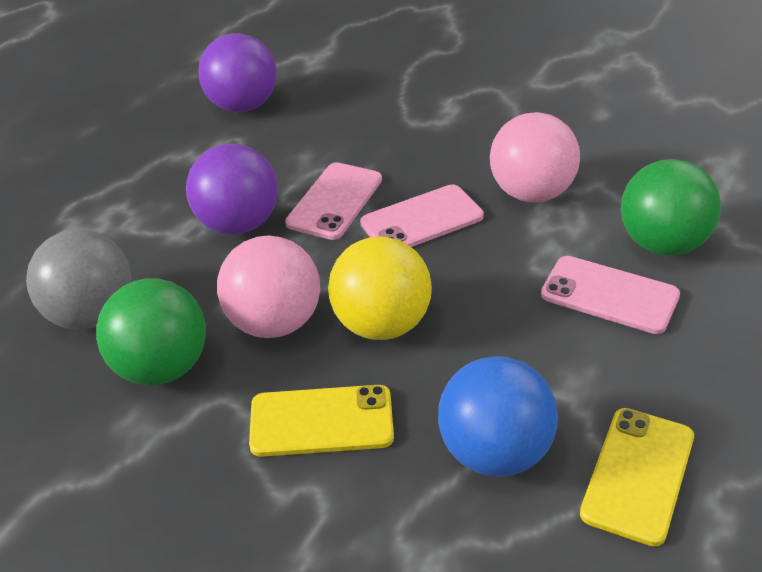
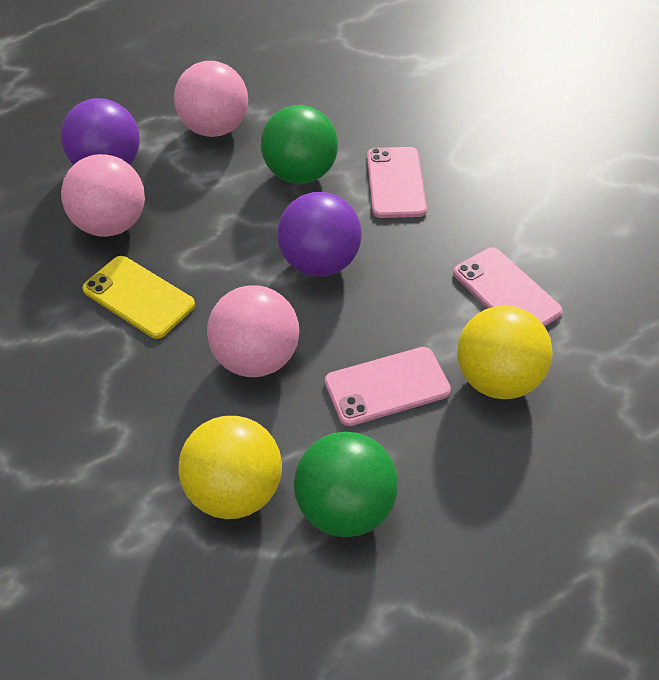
blue ball: [438,356,558,477] = 1 -> none = 0
grey ball: [26,229,132,330] = 1 -> none = 0
pink ball: [217,235,320,338] [490,112,580,202] = 2 -> [61,154,145,237] [174,61,248,137] [207,285,299,377] = 3
yellow ball: [328,236,432,340] = 1 -> [178,416,282,519] [457,306,553,399] = 2
yellow phone: [249,385,394,457] [580,408,694,547] = 2 -> [82,256,195,339] = 1

